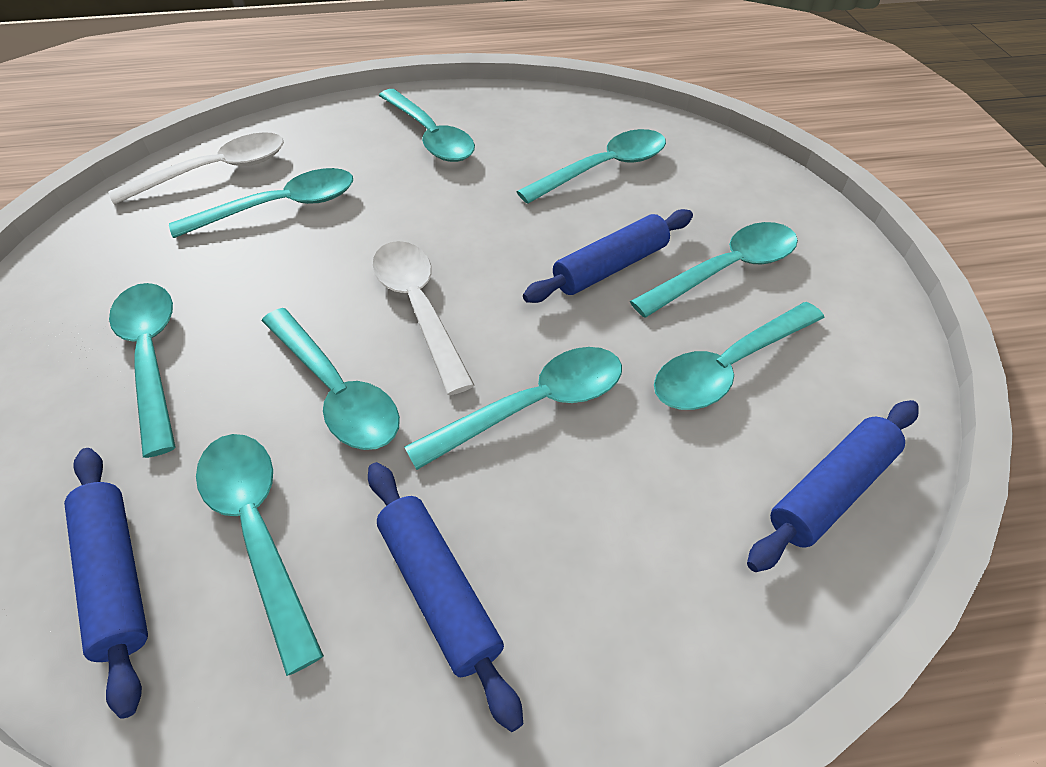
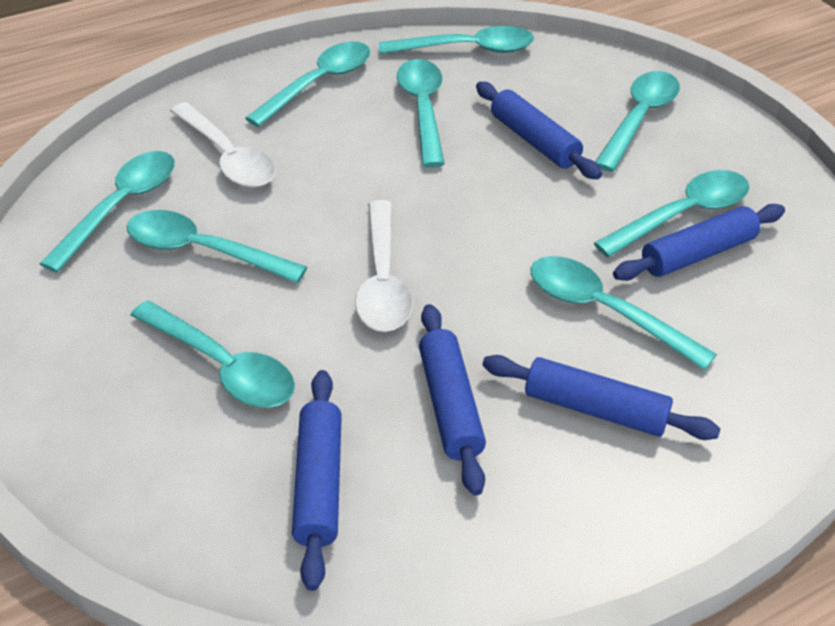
blue rolling pin: [64,448,148,719] [368,462,523,732] [523,209,693,303] [747,400,919,572] = 4 -> [292,370,342,591] [419,304,486,496] [476,82,602,179] [483,355,720,440] [613,204,785,281] = 5

